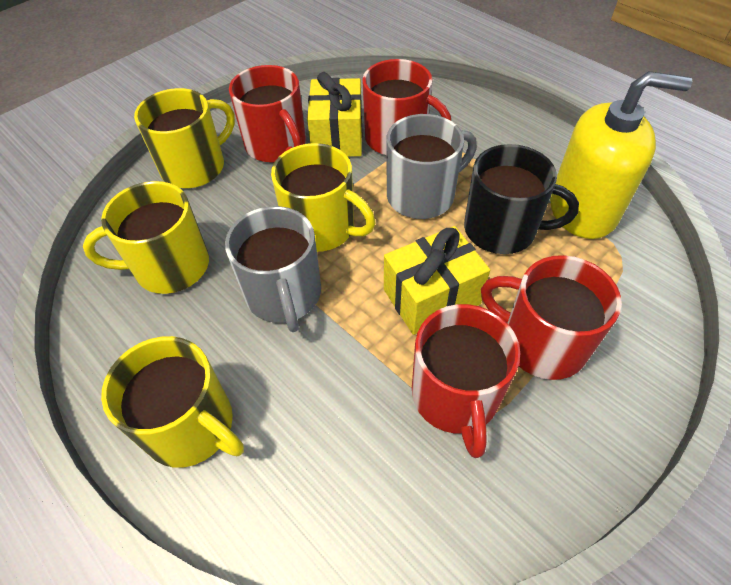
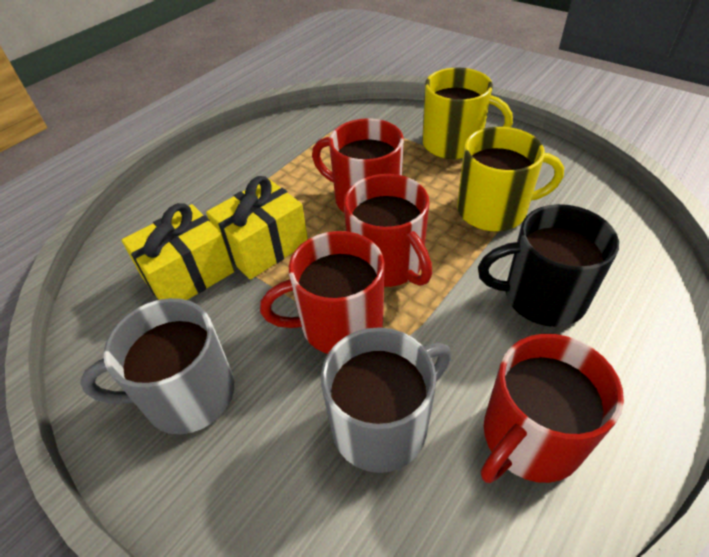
yellow mug: [83,181,209,294] [101,336,244,468] [134,88,235,188] [271,143,376,252] = 4 -> [422,68,513,159] [457,127,564,231] = 2
yellow soap dispenser: [550,71,692,239] = 1 -> none = 0

